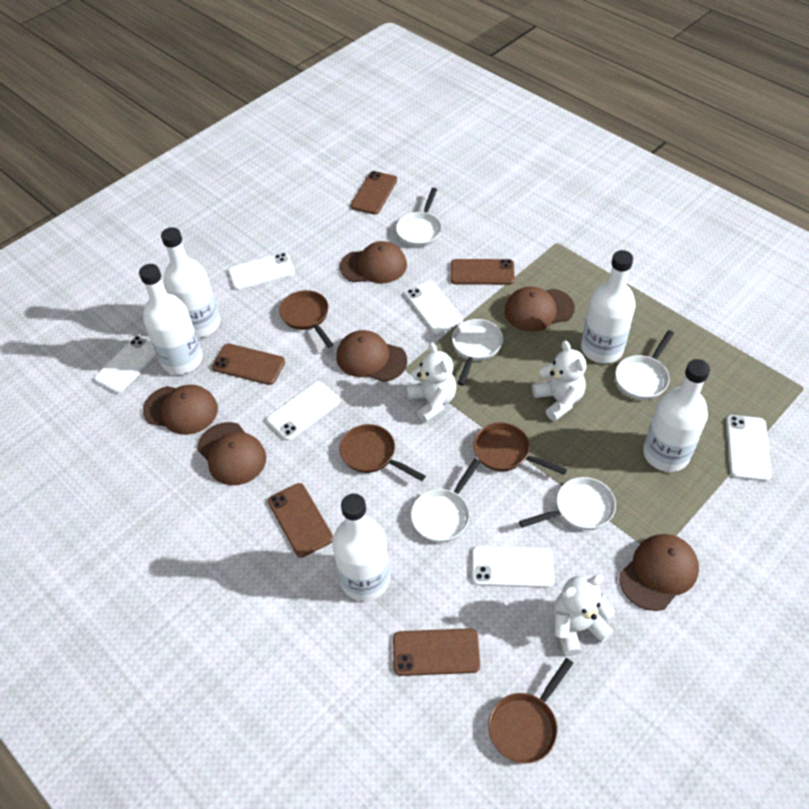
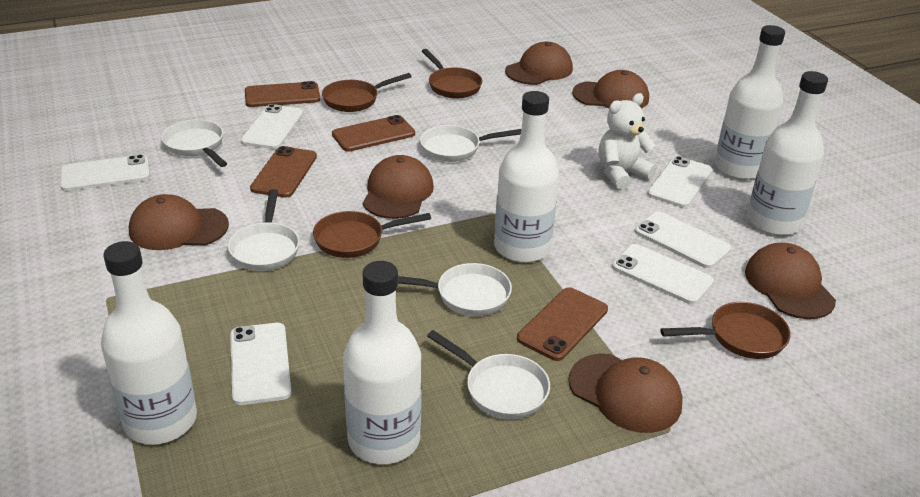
brown phone: [212,343,285,385] [268,483,333,558] [350,171,397,214] [393,628,480,676] [451,259,515,285] = 5 -> [245,81,320,107] [250,146,317,198] [332,115,415,152] [517,287,608,361] = 4
white teddy bear: [406,342,456,423] [532,340,586,421] [554,575,615,656] = 3 -> [599,93,657,190] = 1

